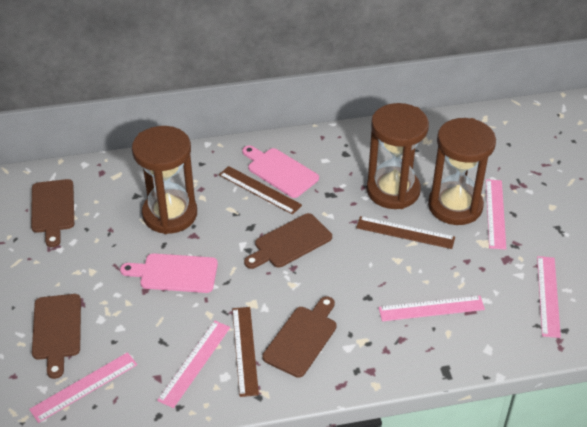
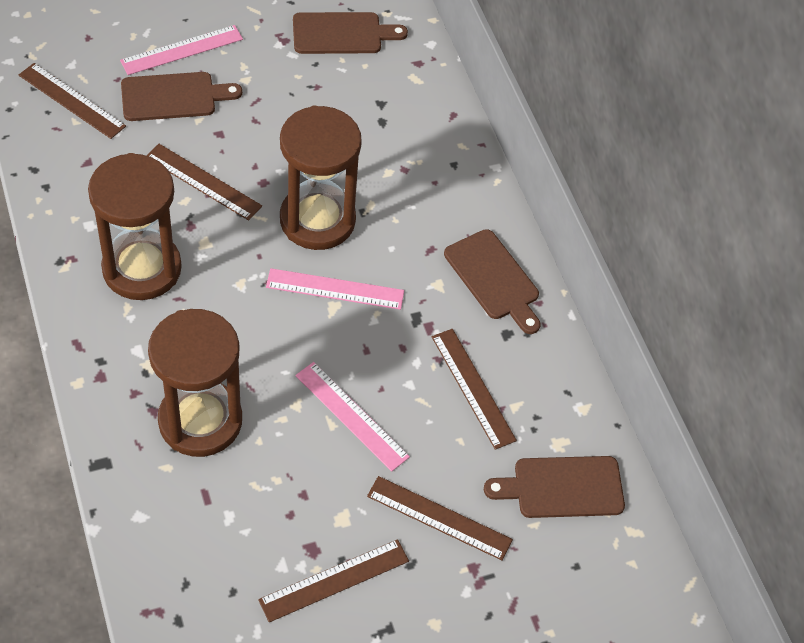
brown ruler: [219,166,302,215] [232,307,259,397] [356,216,455,249] = 3 -> [19,63,126,139] [146,144,262,221] [258,539,409,622] [367,476,513,561] [432,329,517,450] = 5
pink cutting board: [120,253,218,293] [242,146,319,198] = 2 -> none = 0
pink ruler: [29,352,137,423] [157,321,230,408] [378,296,485,321] [486,179,506,250] [537,256,561,338] = 5 -> [120,25,243,75] [266,268,404,310] [295,362,410,472] = 3

